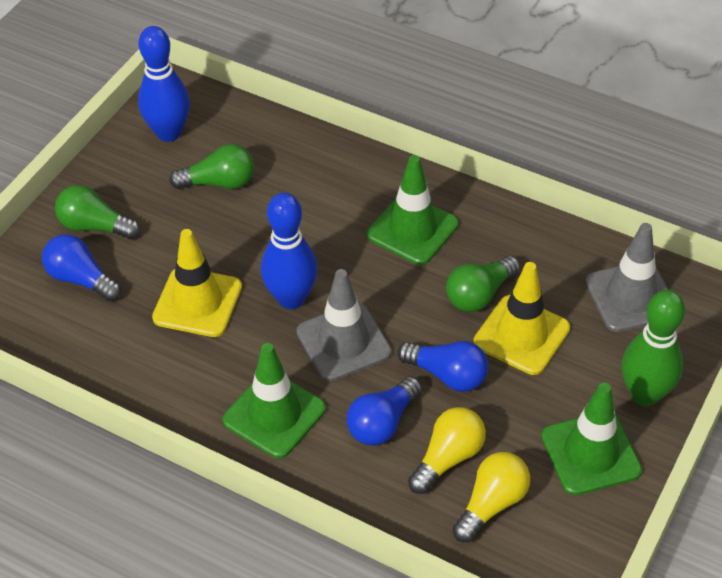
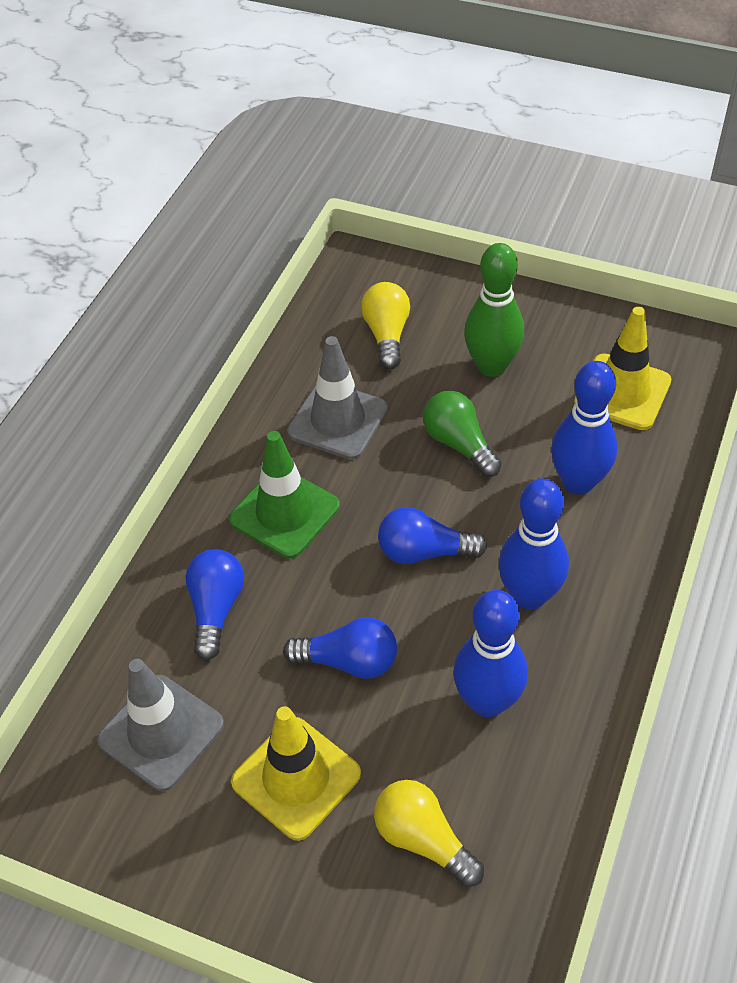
blue bowling pin: [138,26,190,142] [261,193,318,309] = 2 -> [453,590,528,717] [499,478,569,610] [551,361,617,495] = 3
green light bulb: [55,185,140,239] [169,144,254,189] [446,256,520,312] = 3 -> [423,391,501,477] = 1
green traffic cone: [223,343,326,458] [367,155,459,265] [541,382,642,495] = 3 -> [229,431,340,559] = 1

